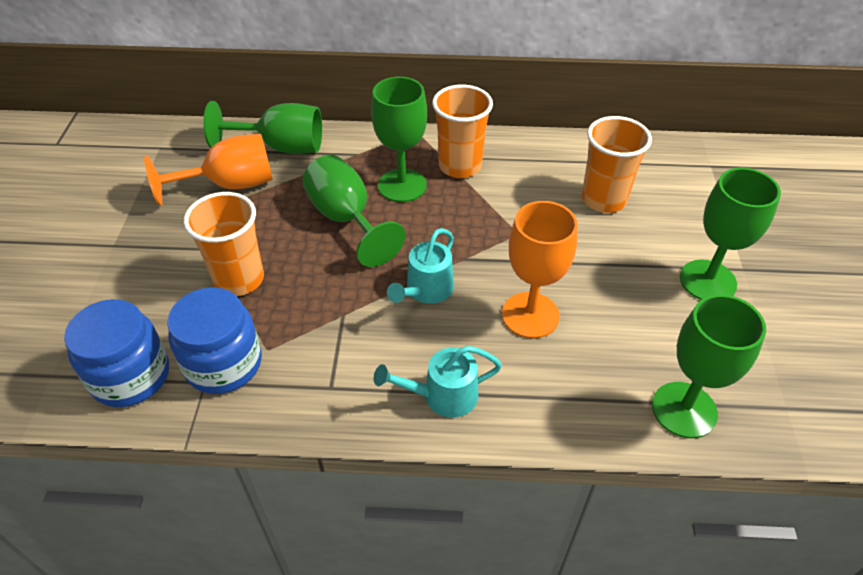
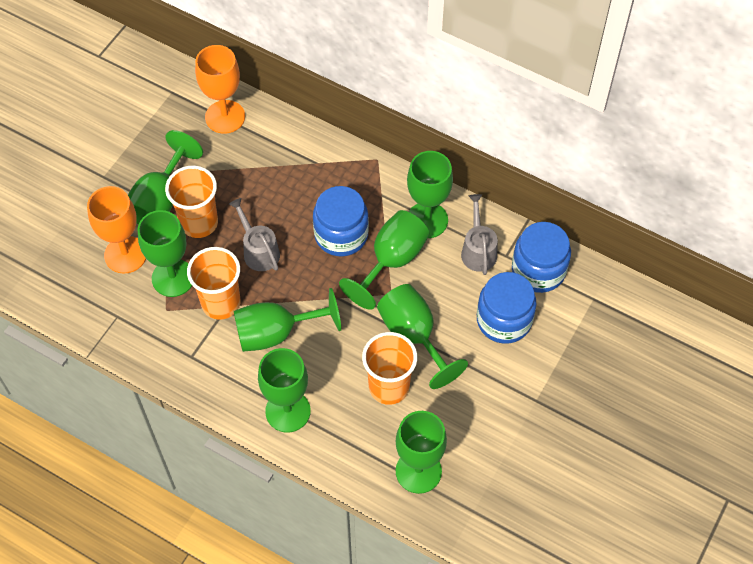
blue jar: [64,299,169,407] [167,287,262,394] = 2 -> [313,186,369,256] [477,272,537,344] [512,222,571,293] = 3
green goblet: [203,101,322,154] [302,155,406,267] [371,77,427,202] [652,294,766,438] [680,168,781,300] = 5 -> [128,130,203,225] [138,210,192,297] [234,288,341,352] [258,348,311,432] [339,210,429,310] [377,284,468,389] [396,411,447,494] [407,151,453,238] = 8
grey watering can: none = 0 -> [229,198,280,271] [461,194,498,275] = 2
turquoise watering can: [374,346,502,418] [387,228,454,304] = 2 -> none = 0

